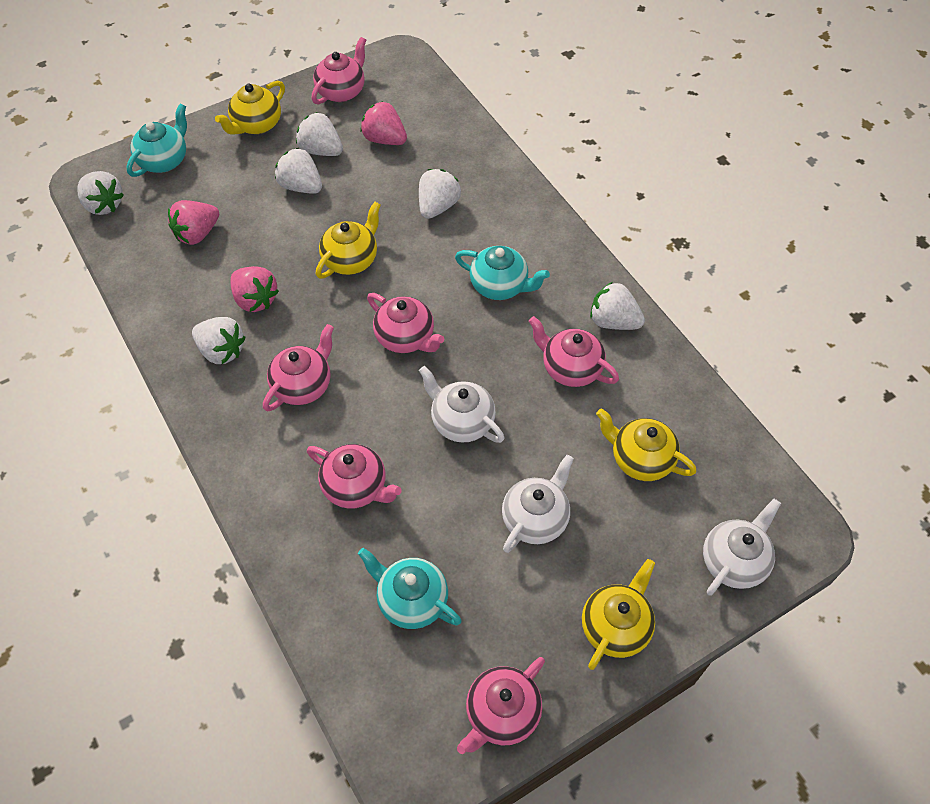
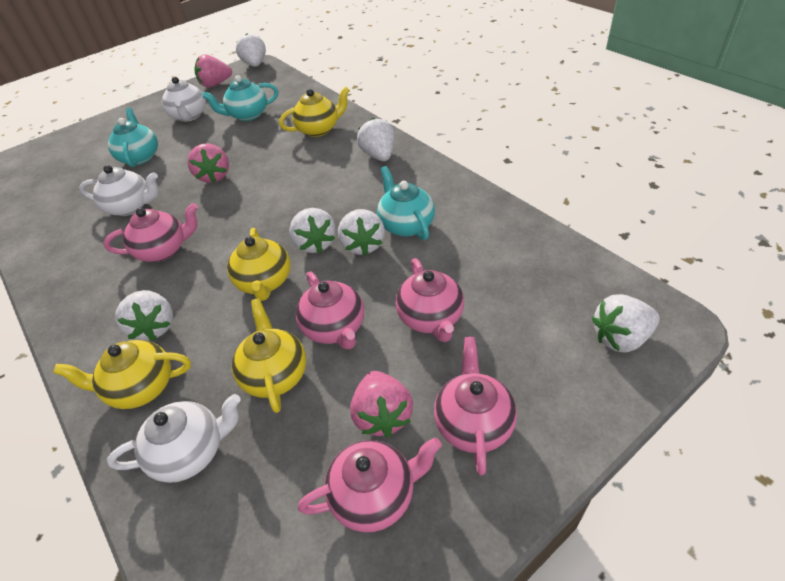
pink teapot: [263,324,334,412] [307,444,402,509] [311,37,366,105] [367,293,444,353] [457,657,545,754] [529,316,619,387] = 6 -> [104,203,198,262] [296,271,364,349] [298,438,442,532] [395,258,464,342] [434,337,517,475] = 5

